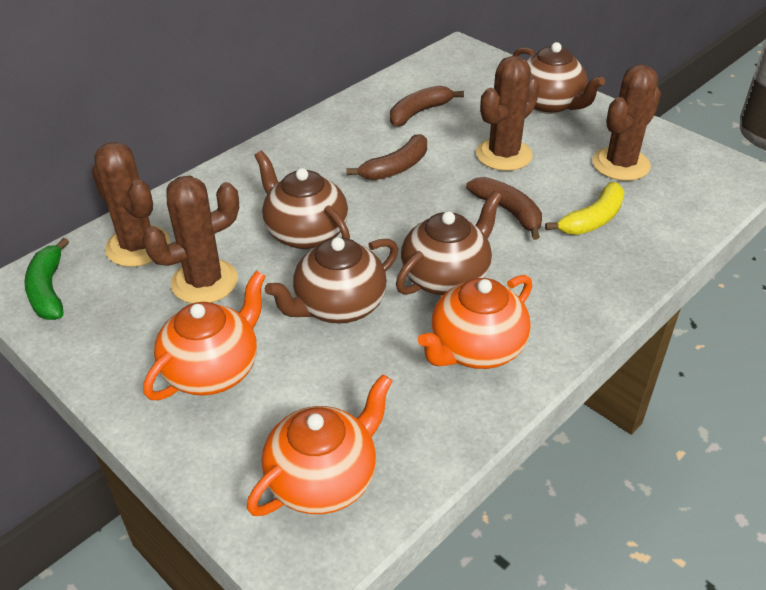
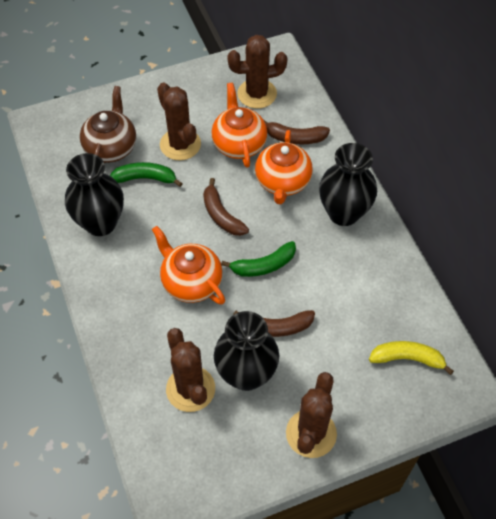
black vase: none = 0 -> [65,153,124,236] [214,311,279,391] [319,143,377,226] = 3
brown teapot: [254,151,350,249] [265,237,398,324] [396,191,502,296] [513,42,605,114] = 4 -> [80,86,136,164] = 1
green banana: [24,238,69,320] = 1 -> [110,162,183,187] [221,241,296,277] = 2

